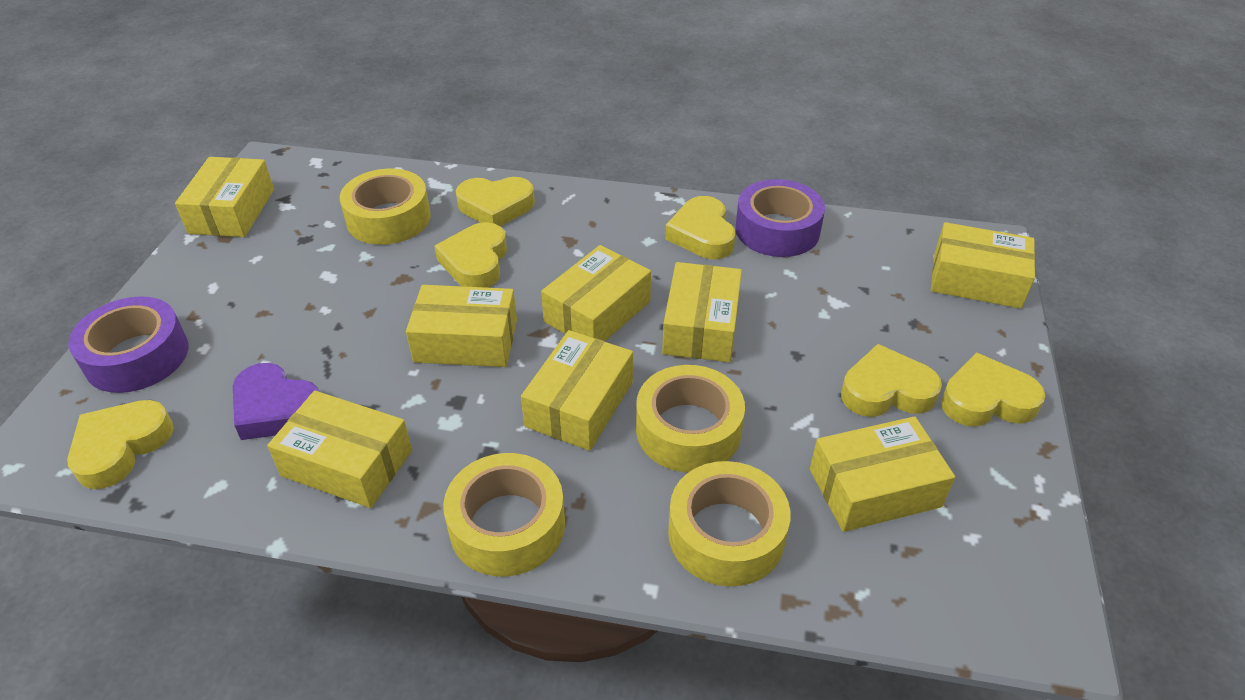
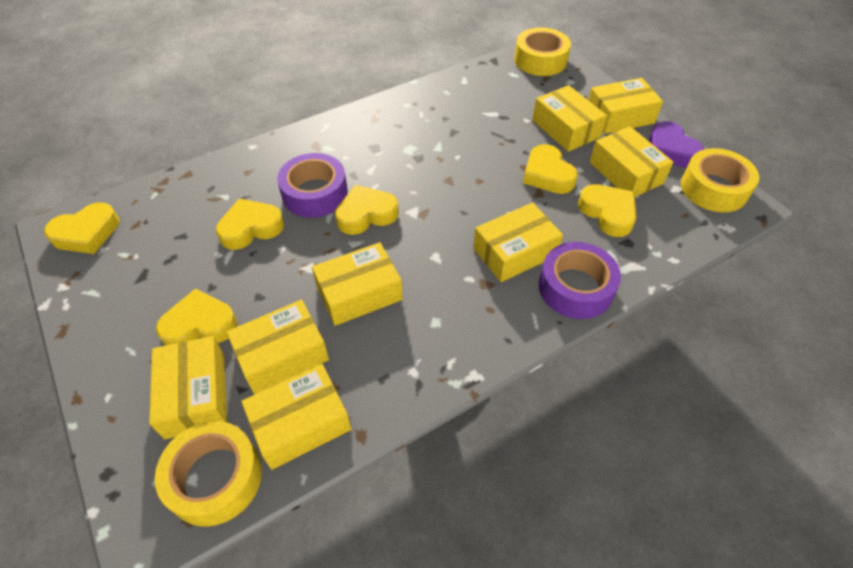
yellow tape: [340,169,431,245] [443,453,565,577] [636,365,745,472] [668,461,790,586] = 4 -> [155,421,262,527] [514,27,571,76] [681,148,759,212] = 3

